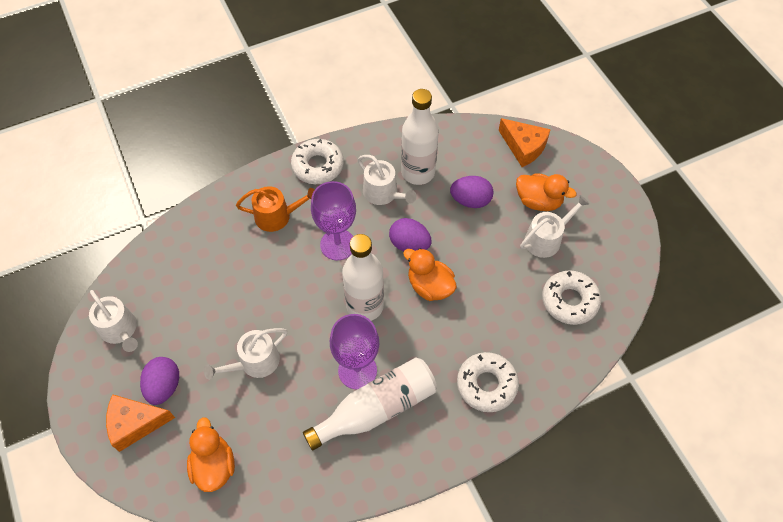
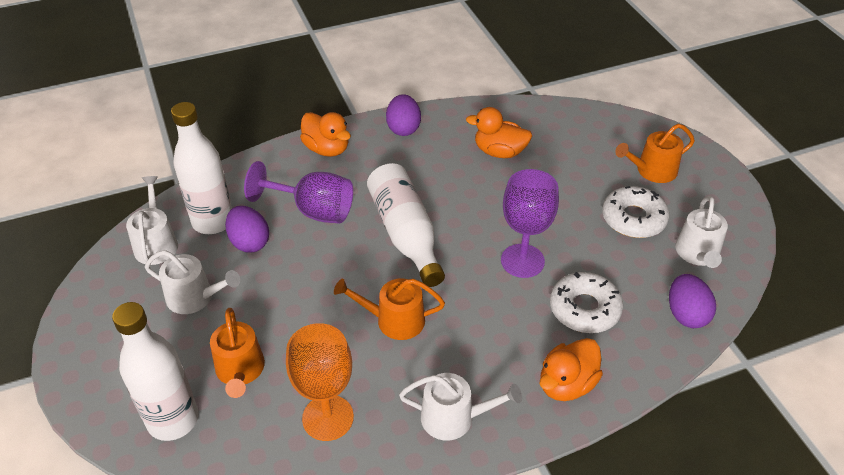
orange cheese: [106,394,175,452] [499,118,551,167] = 2 -> none = 0
orange goblet: none = 0 -> [286,323,354,441] = 1
orange watering can: [236,186,314,232] = 1 -> [210,308,265,398] [334,278,445,340] [615,124,695,183] = 3
white donut: [291,139,344,184] [457,352,519,412] [542,270,601,325] = 3 -> [550,272,623,333] [602,186,669,238] = 2

